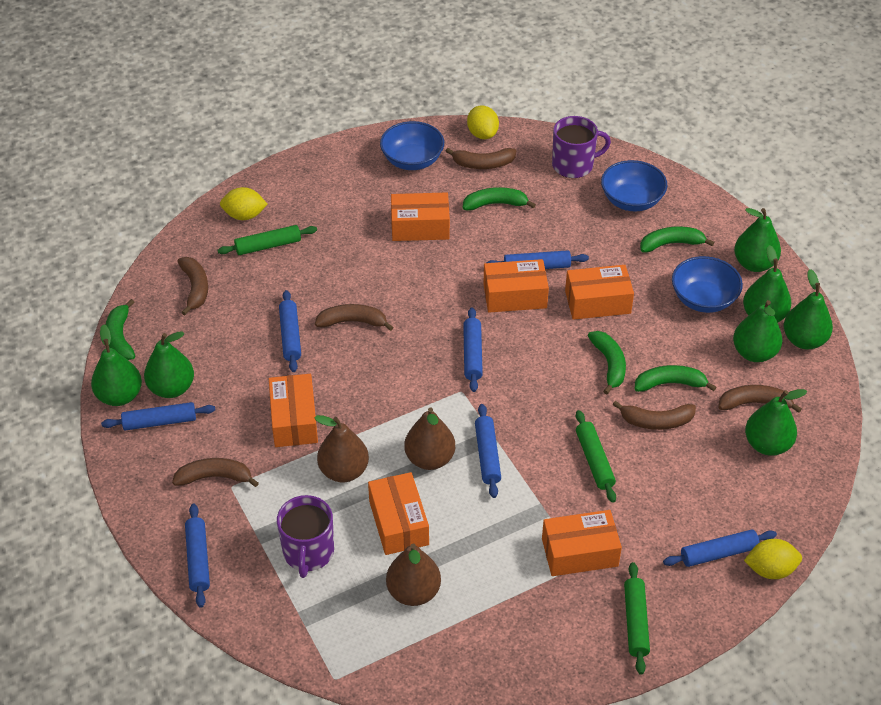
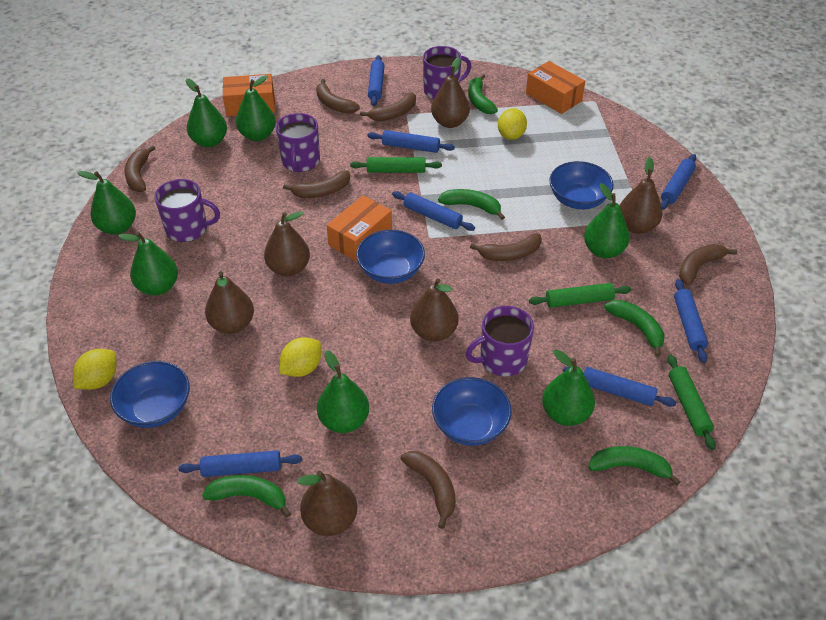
blue bowl: [380,121,444,170] [601,160,667,211] [672,256,743,313] = 3 -> [110,361,190,428] [356,230,425,284] [432,377,512,446] [549,161,614,209] = 4
brown banana: [172,458,259,487] [177,257,208,315] [315,304,394,331] [446,148,516,169] [613,401,696,430] [718,385,802,413] = 6 -> [124,145,156,192] [283,170,350,198] [316,79,360,114] [360,92,416,121] [400,451,456,529] [470,233,542,261] [679,244,737,285] = 7
brown pear: [314,415,369,482] [386,544,441,606] [404,407,455,470] = 3 -> [205,271,254,334] [264,211,310,277] [297,471,357,536] [410,279,459,342] [431,57,470,128] [619,157,662,234] = 6
orange box: [269,374,318,447] [368,472,429,555] [391,192,450,241] [483,259,549,313] [542,510,622,576] [565,265,634,320] = 6 -> [223,74,275,116] [327,195,392,262] [526,61,585,114] = 3
purple mug: [277,495,334,578] [552,116,611,178] = 2 -> [154,179,220,242] [276,113,320,172] [423,46,471,99] [466,306,534,376] = 4

